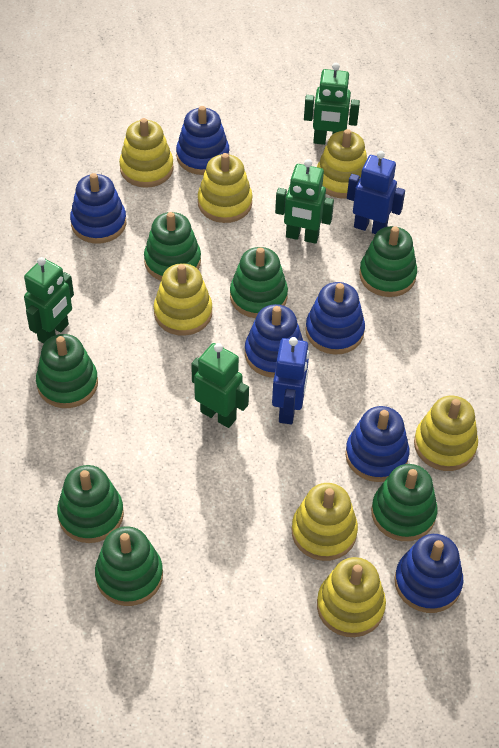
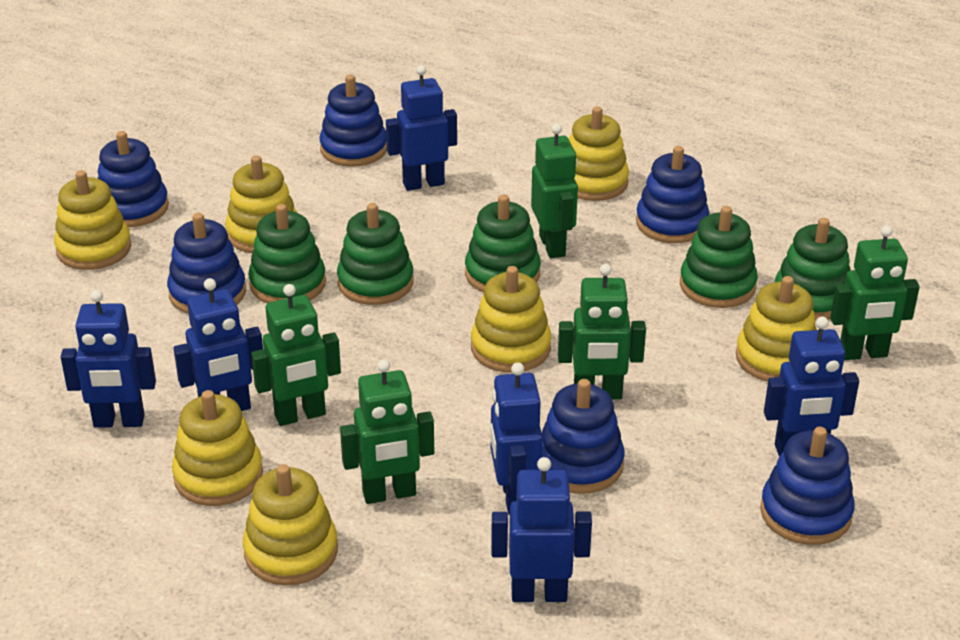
blue robot: [272,337,309,424] [347,151,405,234] = 2 -> [61,290,156,428] [174,278,263,411] [386,65,457,191] [490,362,543,515] [491,457,592,602] [764,316,859,456] = 6
green robot: [24,257,74,344] [191,343,249,428] [275,159,334,244] [304,63,360,145] = 4 -> [251,284,341,426] [340,359,434,504] [531,124,578,258] [558,264,646,399] [830,225,920,360] = 5
green stacking toy: [36,334,98,408] [57,465,124,543] [95,526,163,606] [144,212,201,281] [230,247,288,318] [359,226,417,297] [371,464,438,541] = 7 -> [248,204,326,303] [337,203,414,305] [465,194,541,292] [680,206,758,308] [775,218,851,321] = 5

